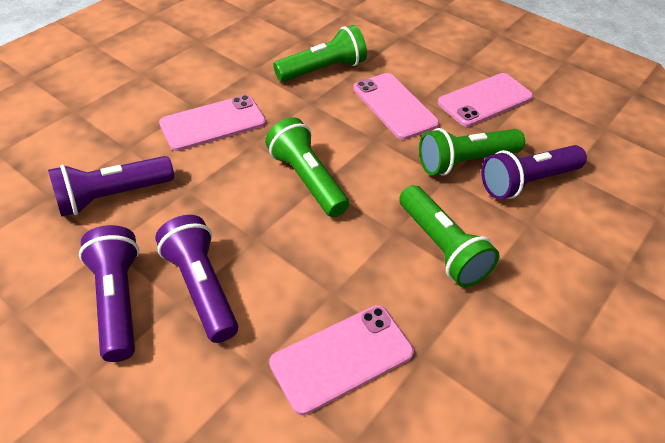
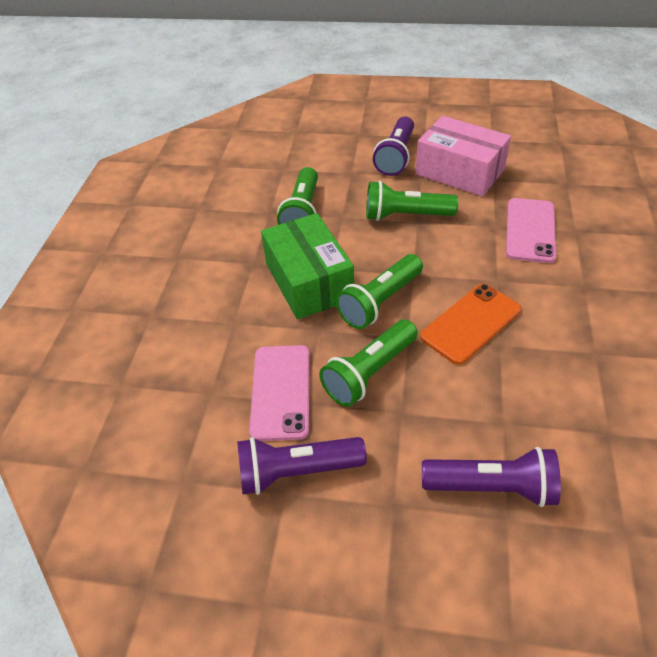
green box: none = 0 -> [261,213,354,320] = 1
orange phone: none = 0 -> [420,284,521,365] = 1
pink box: none = 0 -> [415,116,511,197] = 1
pink phone: [159,95,266,151] [269,305,414,415] [353,73,439,140] [438,73,533,127] = 4 -> [249,345,310,441] [506,198,556,263] = 2
purple flashlight: [48,156,174,217] [79,225,139,362] [155,215,238,343] [481,145,587,199] = 4 -> [237,437,367,495] [373,117,414,176] [422,447,561,507] = 3

